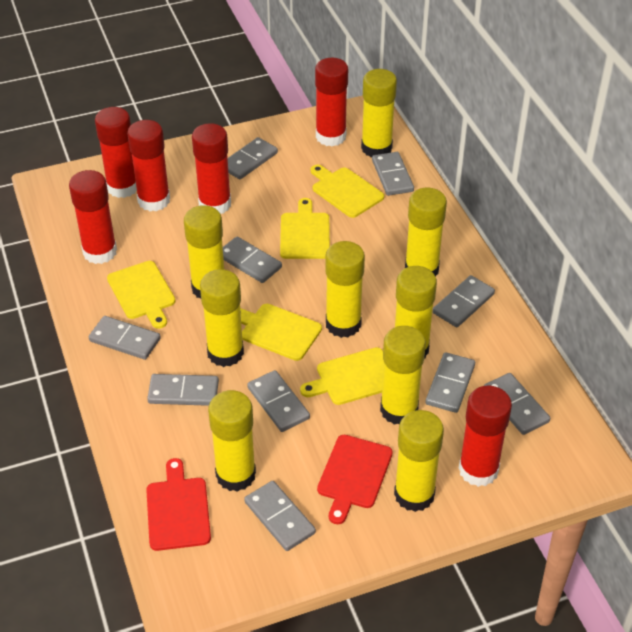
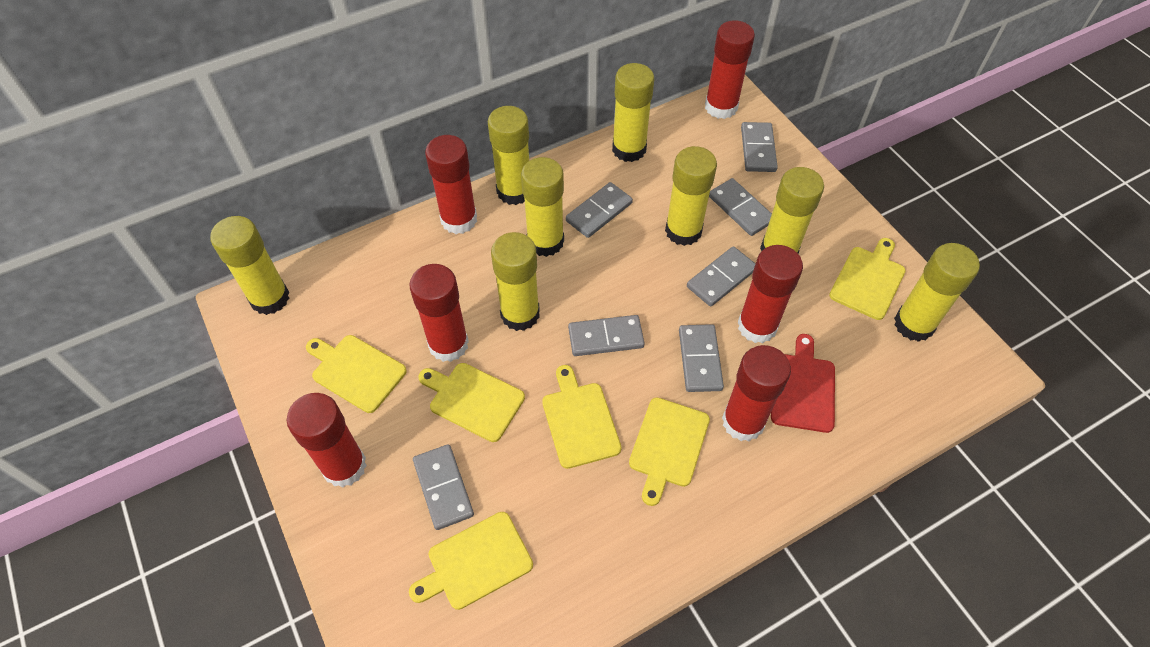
grey domino: [89,316,161,360] [147,374,219,406] [223,236,282,283] [228,137,278,179] [244,481,316,551] [247,370,310,432] [372,152,414,196] [426,352,475,413] [433,275,495,327] [484,373,550,435] = 10 -> [413,444,474,530] [566,182,633,238] [568,315,645,356] [679,324,724,392] [687,246,756,307] [709,178,772,236] [741,122,778,172] = 7
red cutting board: [146,458,211,551] [317,435,393,524] = 2 -> [771,334,835,433] = 1
yellow cutting board: [107,261,175,329] [240,304,322,361] [280,198,330,259] [300,347,384,405] [311,164,384,218] = 5 -> [306,335,407,413] [409,512,533,610] [418,363,525,442] [542,365,621,469] [629,397,710,506] [829,238,906,320] = 6
yellow glue stick: [184,205,224,299] [200,269,244,367] [208,390,256,492] [325,241,365,338] [361,69,397,157] [380,326,426,424] [394,410,444,512] [395,266,437,359] [405,188,447,277] = 9 -> [210,216,290,315] [488,106,529,205] [491,232,540,331] [521,157,564,257] [612,63,654,162] [665,146,717,246] [760,167,824,253] [894,243,980,342] = 8

